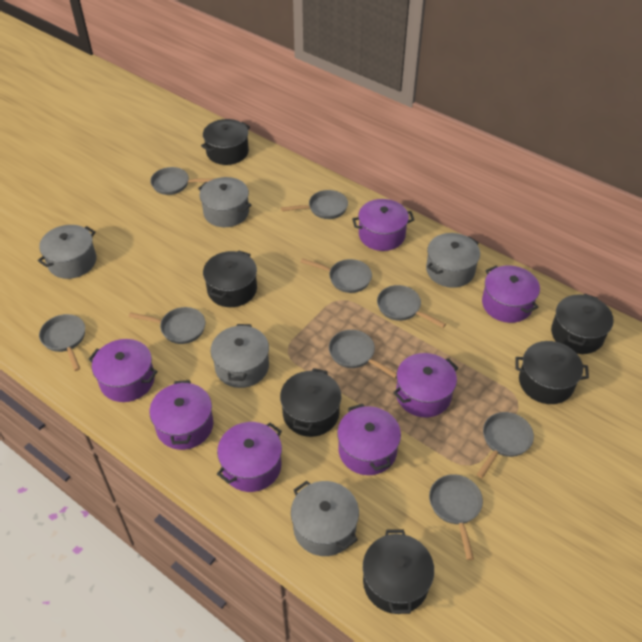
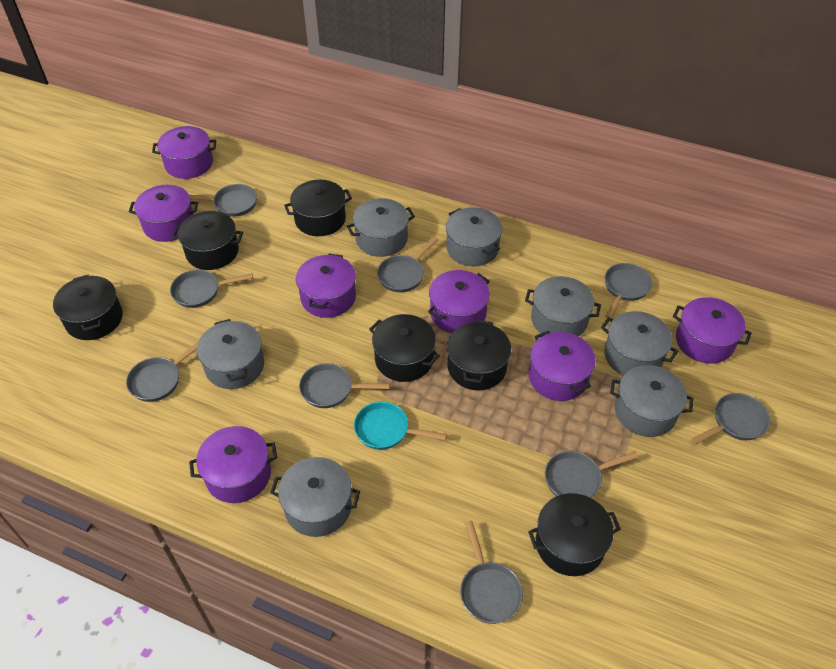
grey pot: [38,225,97,279] [198,177,251,227] [211,324,269,388] [291,481,359,556] [426,233,480,288] = 5 -> [197,319,264,389] [270,457,360,537] [347,198,415,257] [446,207,503,266] [525,276,601,337] [601,311,678,375] [610,365,694,437] = 7
turquoise pan: none = 0 -> [354,402,447,450] = 1

